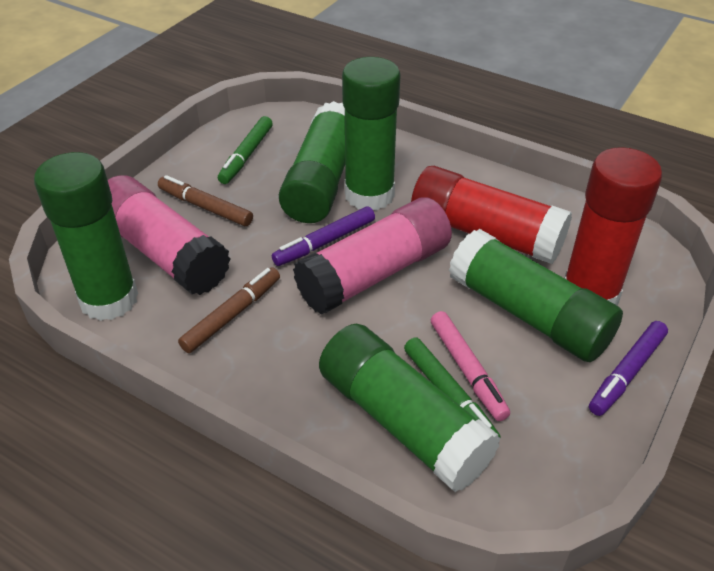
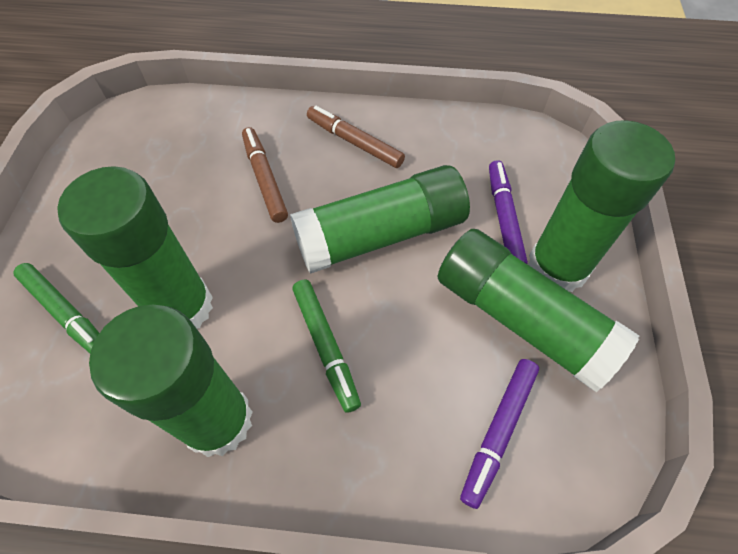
pink glue stick: [108,175,231,295] [293,197,452,315] = 2 -> none = 0
pink marker: [431,311,510,421] = 1 -> none = 0
red glue stick: [411,166,572,264] [565,147,662,305] = 2 -> none = 0

